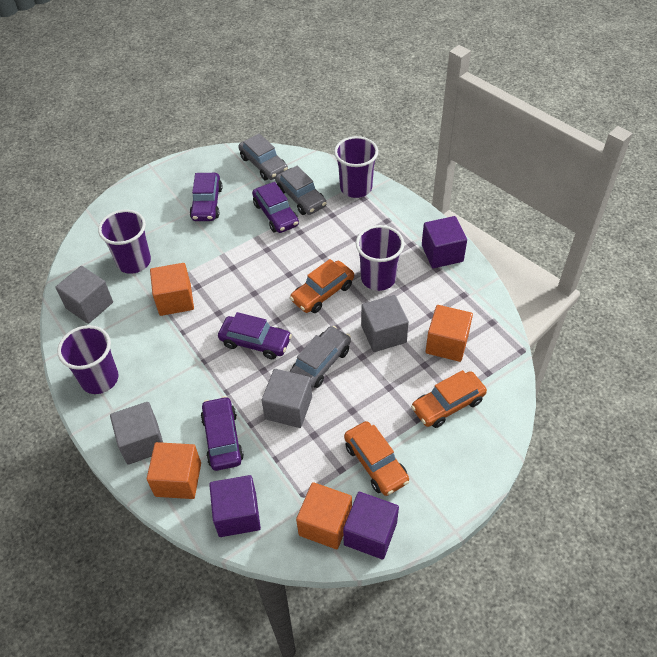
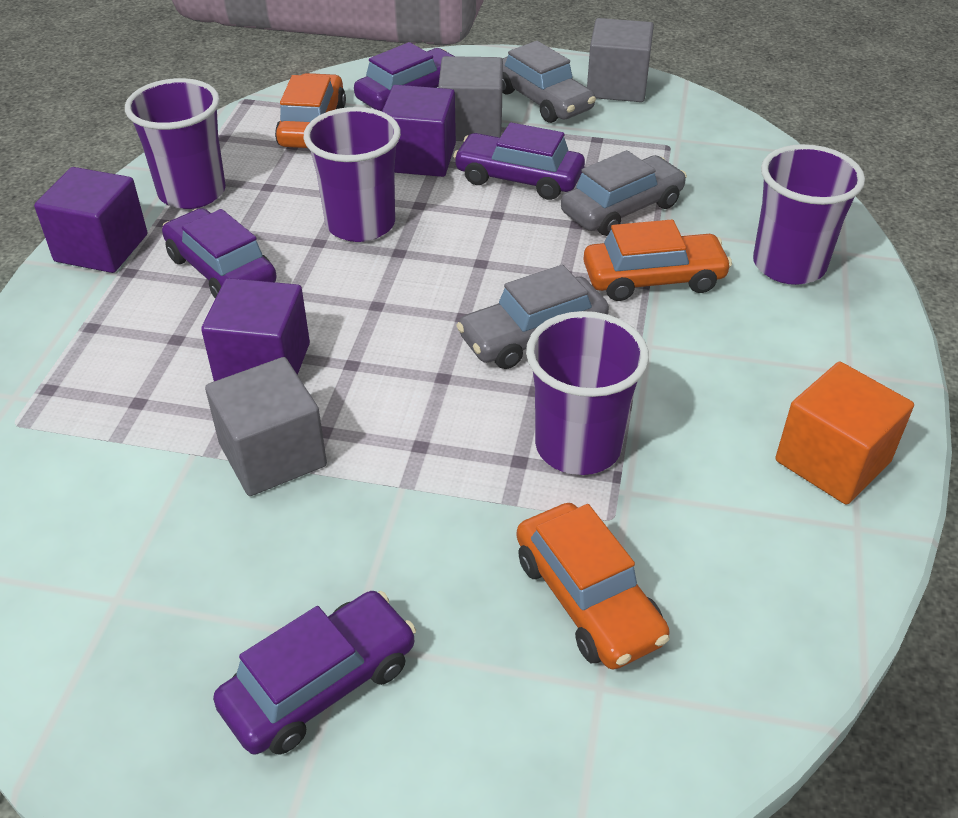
grey cube: [55,266,113,324] [110,402,163,465] [261,369,312,428] [361,295,409,352] = 4 -> [205,357,327,496] [438,56,503,141] [587,18,654,102] = 3
orange cube: [147,442,201,499] [150,263,194,316] [296,482,352,549] [426,305,473,362] = 4 -> [775,362,914,505] = 1

